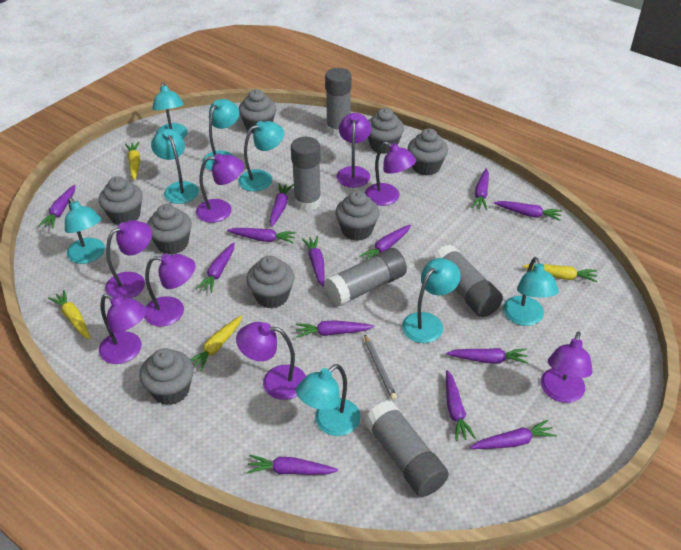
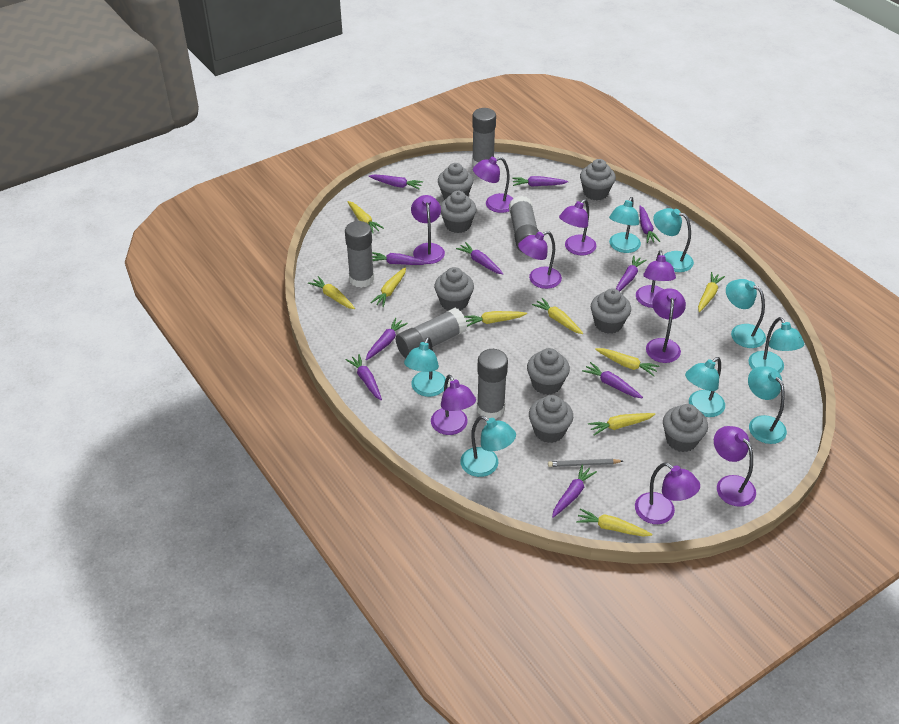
purple carrot: [38,185,75,229] [196,242,235,293] [227,228,296,243] [247,455,338,475] [270,183,294,227] [296,320,374,338] [302,236,324,287] [359,224,411,261] [446,348,529,364] [446,370,476,441] [470,420,557,449] [471,168,489,210] [494,201,562,221] = 13 -> [345,354,382,400] [366,318,408,360] [369,175,423,190] [372,252,430,265] [456,242,503,274] [512,176,568,187] [552,464,597,518] [582,362,643,398] [616,256,646,291] [639,206,660,243] = 10
purple lamp: [99,294,147,364] [105,220,152,299] [144,253,196,327] [196,153,244,223] [236,322,306,400] [337,113,371,188] [365,142,416,206] [540,332,593,403] = 8 -> [411,195,445,264] [431,375,476,435] [473,157,513,213] [518,231,562,289] [559,199,596,255] [635,462,700,524] [636,250,676,308] [646,288,686,363] [714,426,756,507] = 9
yellow carrot: [48,290,90,339] [125,142,140,180] [191,315,242,372] [523,264,597,282] = 4 -> [308,276,355,309] [347,201,384,233] [370,267,406,307] [464,311,527,327] [532,298,583,334] [576,509,652,537] [588,413,655,435] [595,348,660,376] [698,272,725,312] = 9

